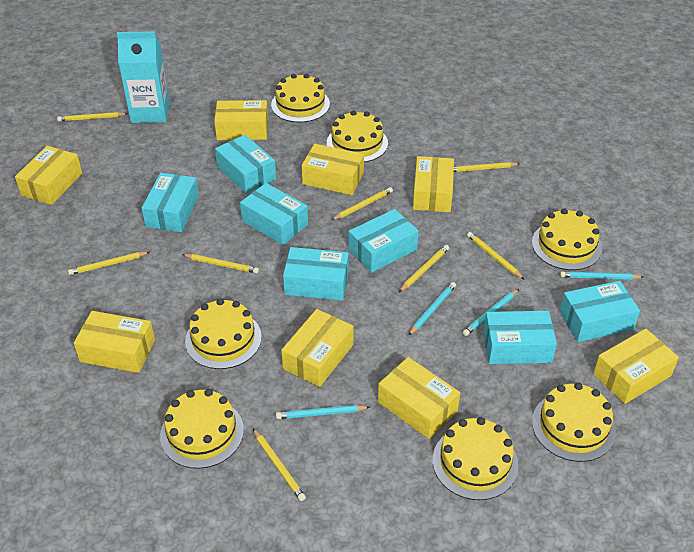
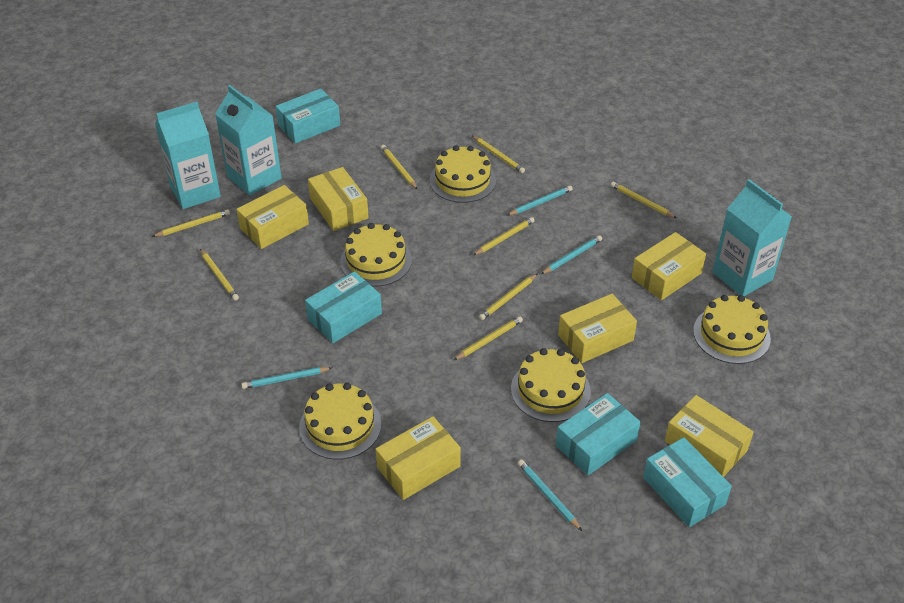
turquoise box: [142,173,199,232] [215,135,276,194] [240,183,308,245] [283,247,349,301] [349,209,419,273] [483,311,557,364] [560,281,640,342] = 7 -> [276,89,340,144] [305,271,382,343] [556,393,641,475] [643,437,732,527] = 4
turquoise carton: [117,31,170,123] = 1 -> [155,102,221,209] [215,85,282,196] [712,179,792,296] = 3
yellow box: [15,146,82,205] [74,311,155,373] [214,100,268,140] [281,309,354,387] [302,144,364,195] [378,357,460,439] [413,156,454,212] [593,329,679,404] = 8 -> [236,185,309,249] [308,167,369,231] [376,416,461,500] [558,294,637,363] [632,232,706,300] [665,395,754,477] = 6
yellow cake: [160,389,244,469] [185,298,262,369] [271,74,330,122] [327,110,388,162] [433,417,518,500] [532,209,602,270] [532,382,616,462] = 7 -> [299,383,381,459] [340,223,412,287] [430,145,496,203] [511,348,591,422] [693,295,771,364] = 5

